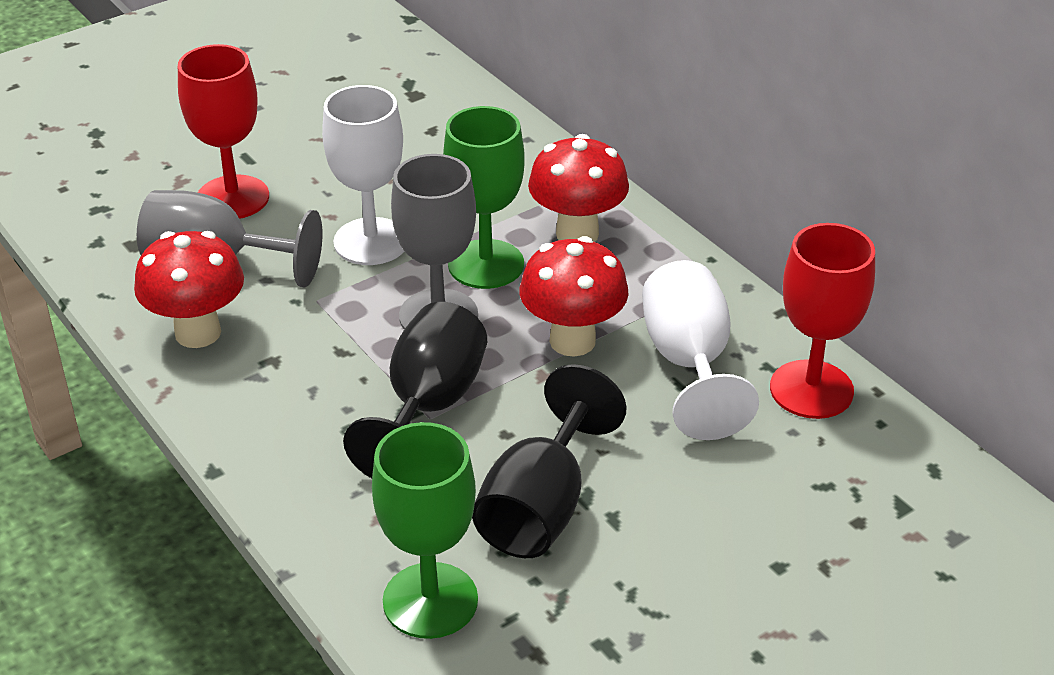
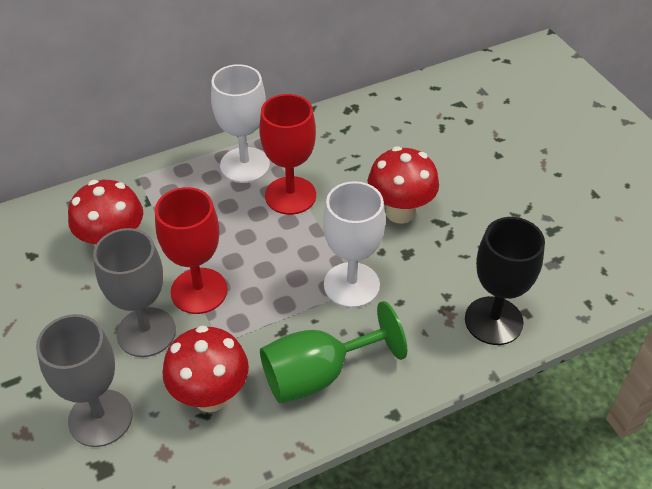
black goblet: [343,302,487,478] [472,364,626,558] = 2 -> [465,217,545,345] = 1
green goblet: [372,422,478,639] [443,106,525,289] = 2 -> [260,301,407,403] = 1

